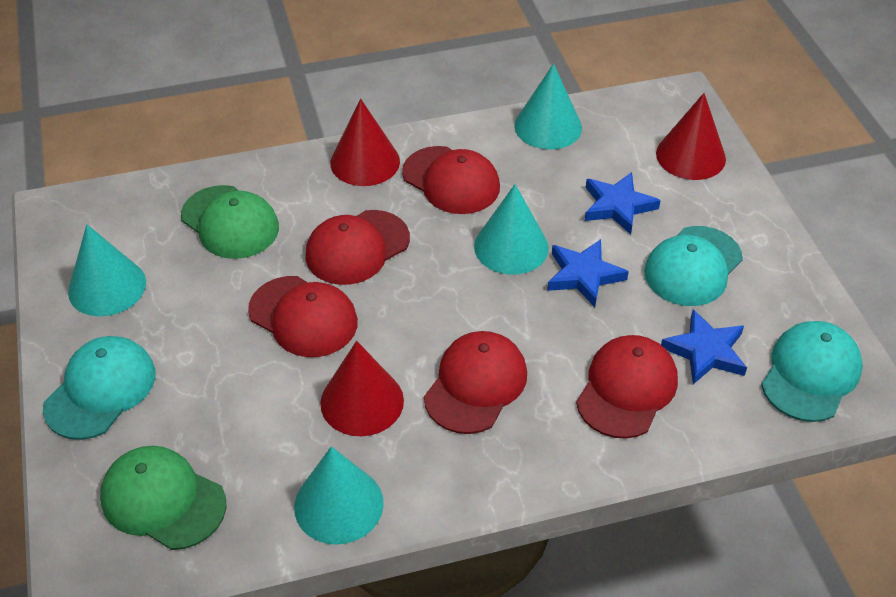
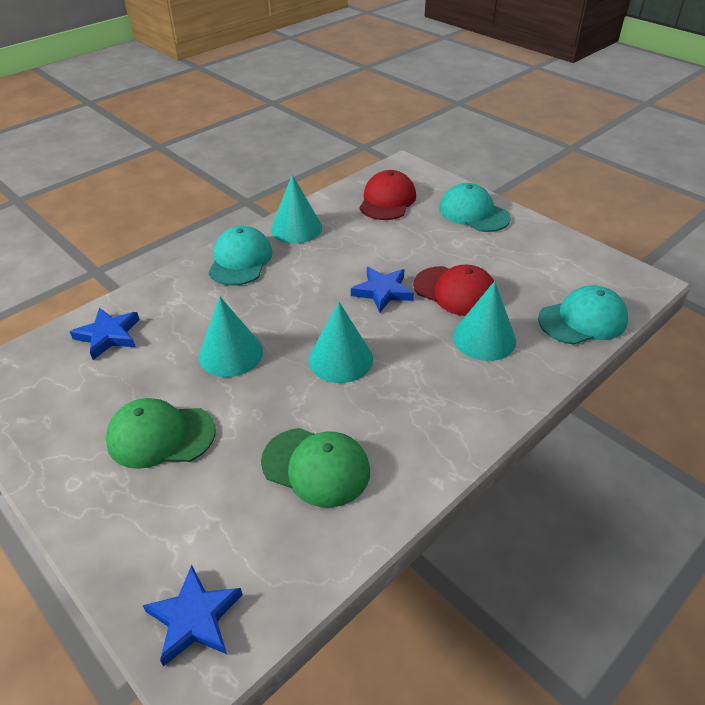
red cap: [248,276,358,357] [305,210,410,285] [402,146,500,214] [424,331,527,434] [576,335,678,439] = 5 -> [359,170,416,220] [413,265,494,316] = 2
red cone: [320,341,404,436] [330,99,400,186] [656,93,726,180] = 3 -> none = 0

